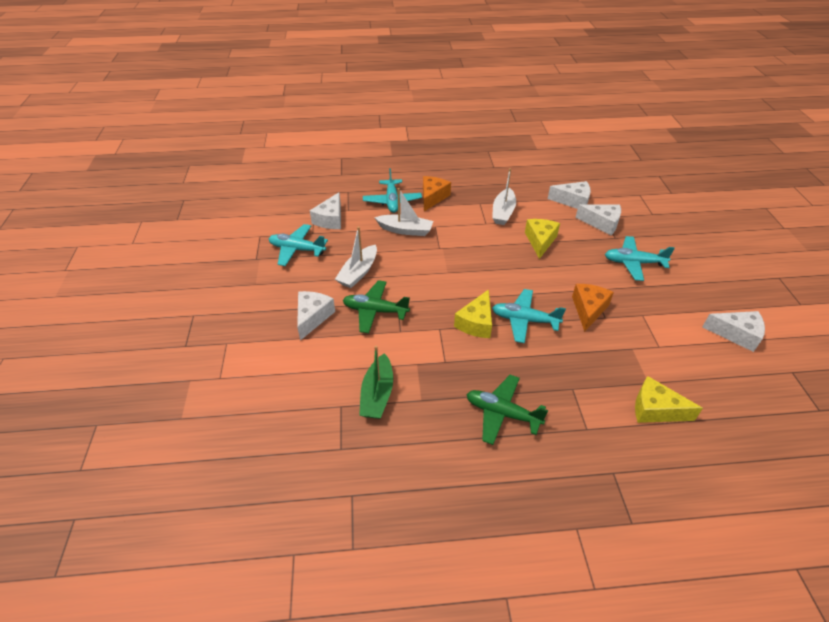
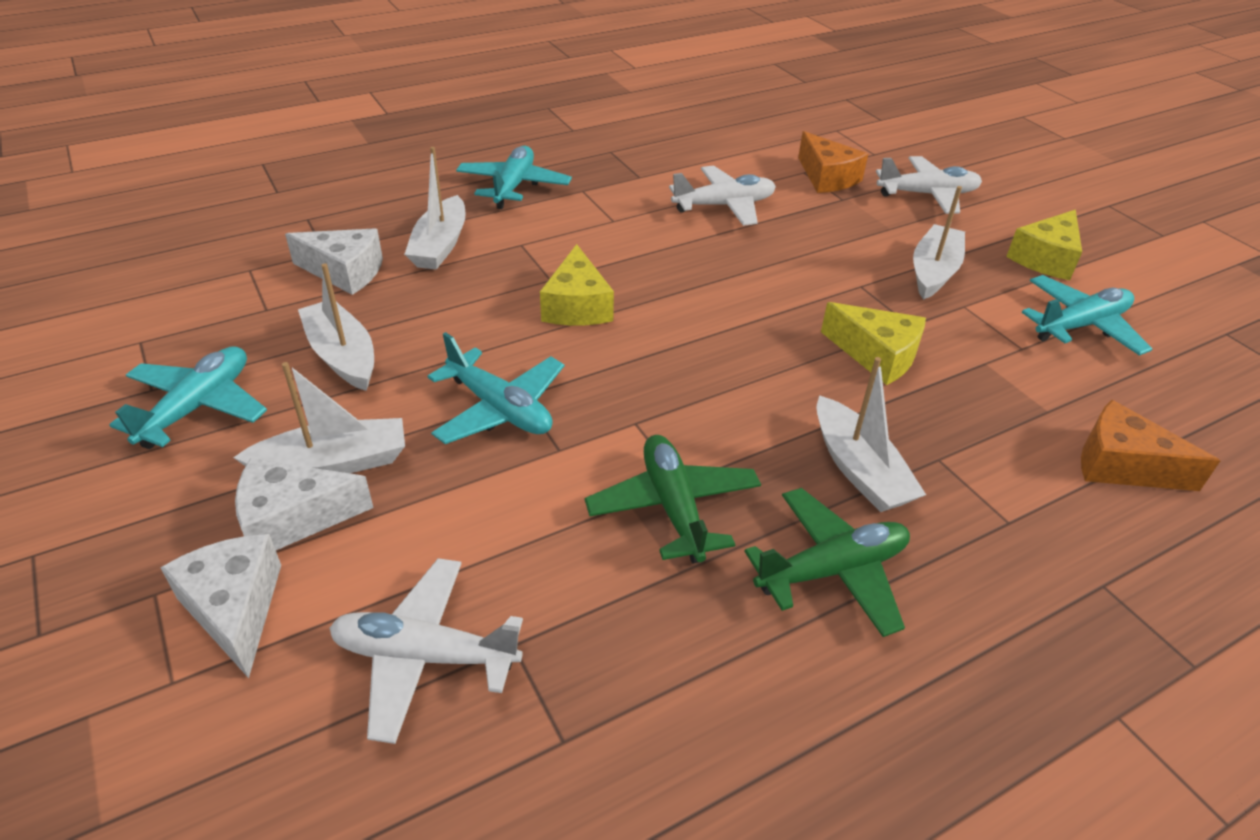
green boat: [359,346,393,419] = 1 -> none = 0
white boat: [335,226,377,288] [374,188,433,236] [492,168,516,225] = 3 -> [233,362,405,473] [298,263,374,391] [404,147,466,270] [816,357,926,512] [913,186,965,300] = 5
white cheese: [297,291,335,341] [310,192,341,229] [548,181,591,209] [575,204,621,235] [702,311,765,352] = 5 -> [160,534,281,678] [235,458,373,550] [285,228,383,295] = 3
white plane: none = 0 -> [329,558,523,744] [669,165,776,226] [876,156,982,214] = 3

